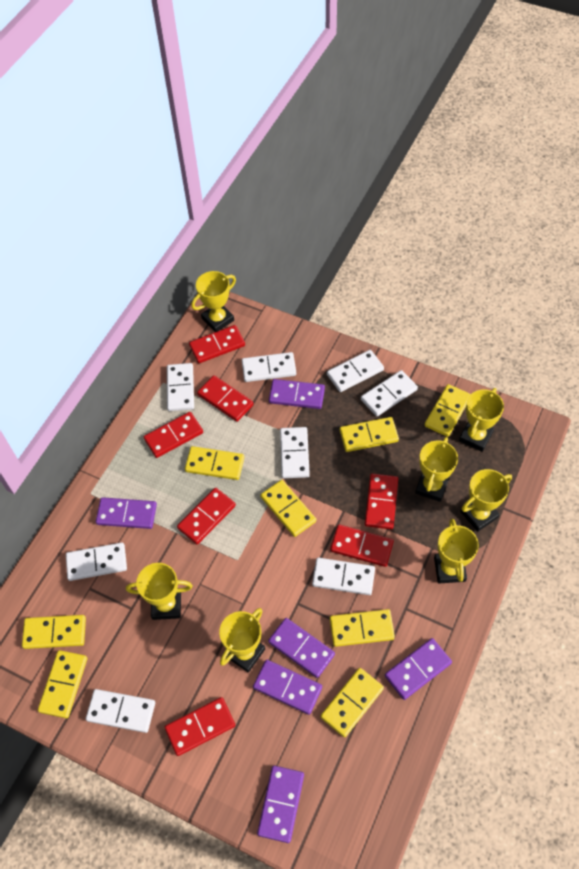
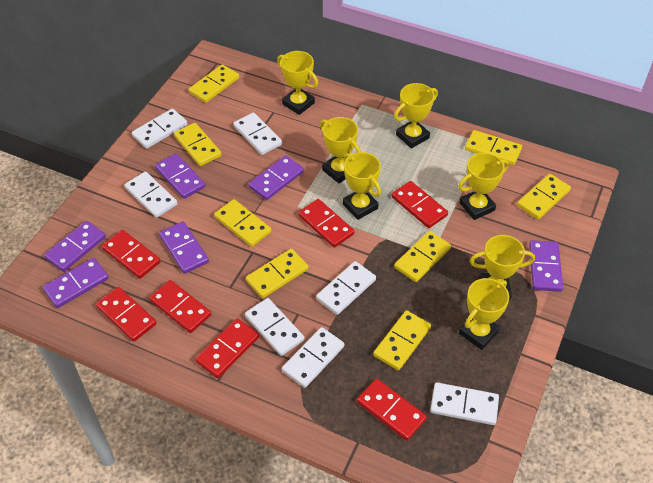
white domino: [66,542,127,581] [86,689,155,733] [167,363,194,411] [242,352,296,382] [280,427,310,478] [312,558,375,595] [327,350,384,392] [361,370,418,416] = 8 -> [124,172,178,218] [132,109,187,149] [233,112,282,155] [245,298,305,356] [282,327,344,388] [316,261,376,315] [430,382,499,425] = 7

